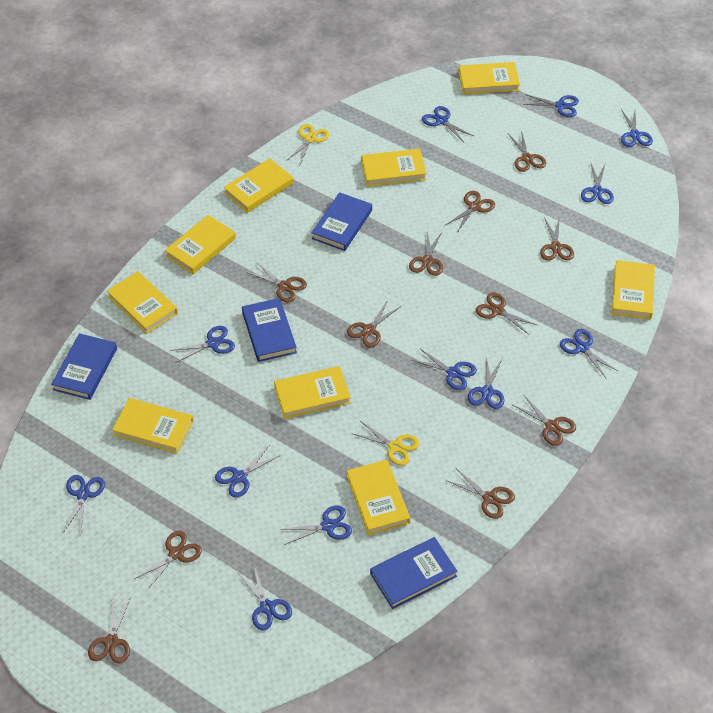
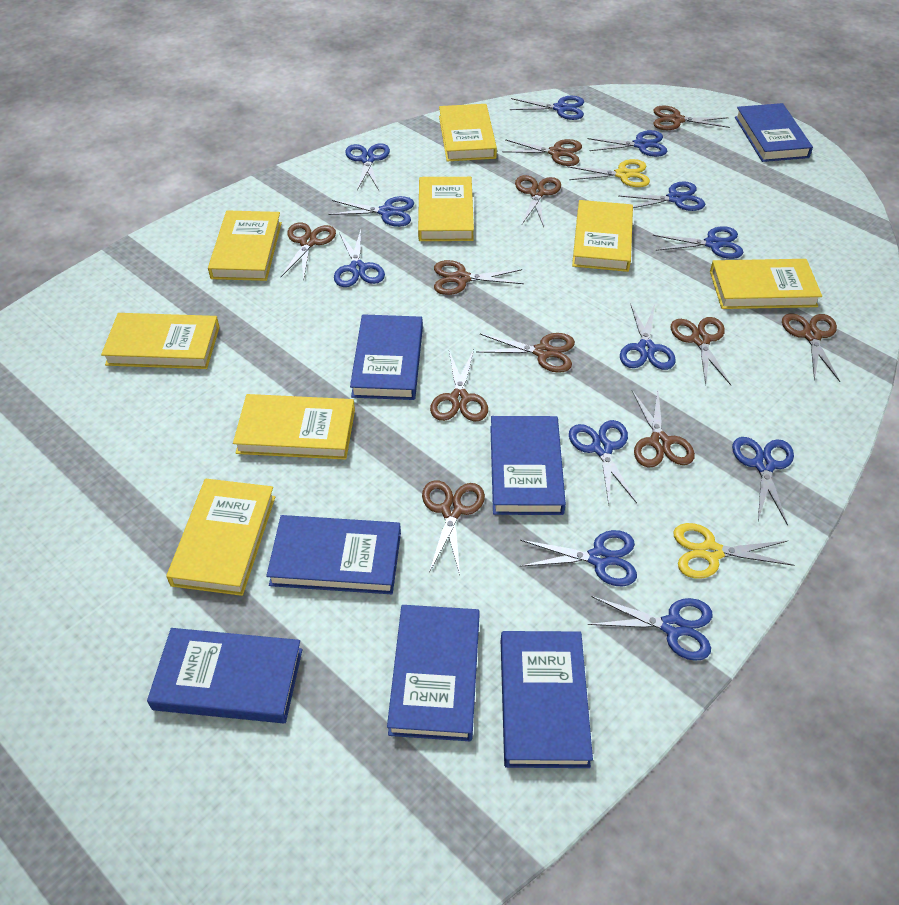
blue book: [51,333,117,400] [242,298,297,362] [311,192,372,251] [370,537,458,609] = 4 -> [147,628,302,723] [266,515,401,594] [350,314,423,400] [387,605,480,741] [490,416,566,515] [501,631,593,768] [735,103,813,162] = 7
yellow book: [107,271,178,334] [112,398,194,454] [165,215,236,274] [224,158,293,213] [274,366,351,419] [347,460,410,535] [361,149,427,187] [459,62,520,95] [612,260,655,319] = 9 -> [101,313,220,369] [166,479,275,596] [208,210,282,281] [233,394,355,460] [418,177,474,241] [439,104,497,162] [572,200,633,272] [710,259,822,309] = 8

